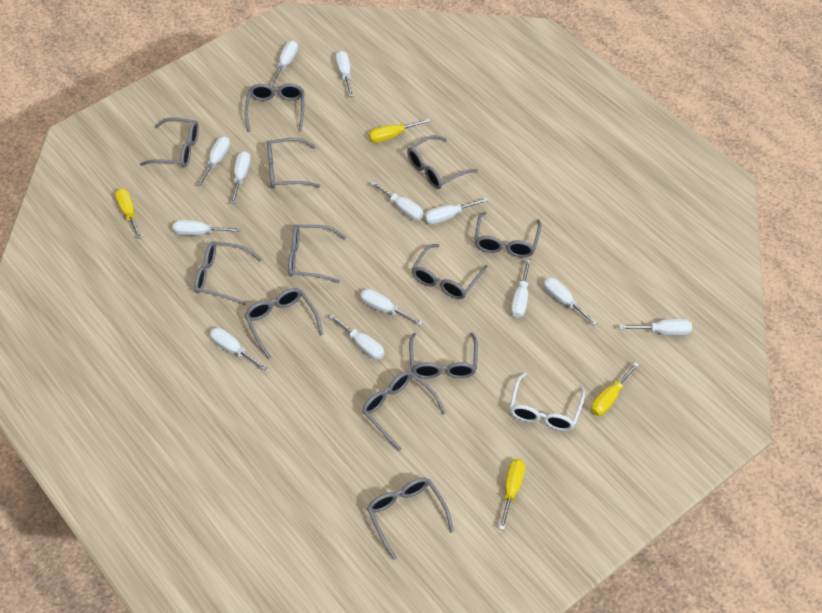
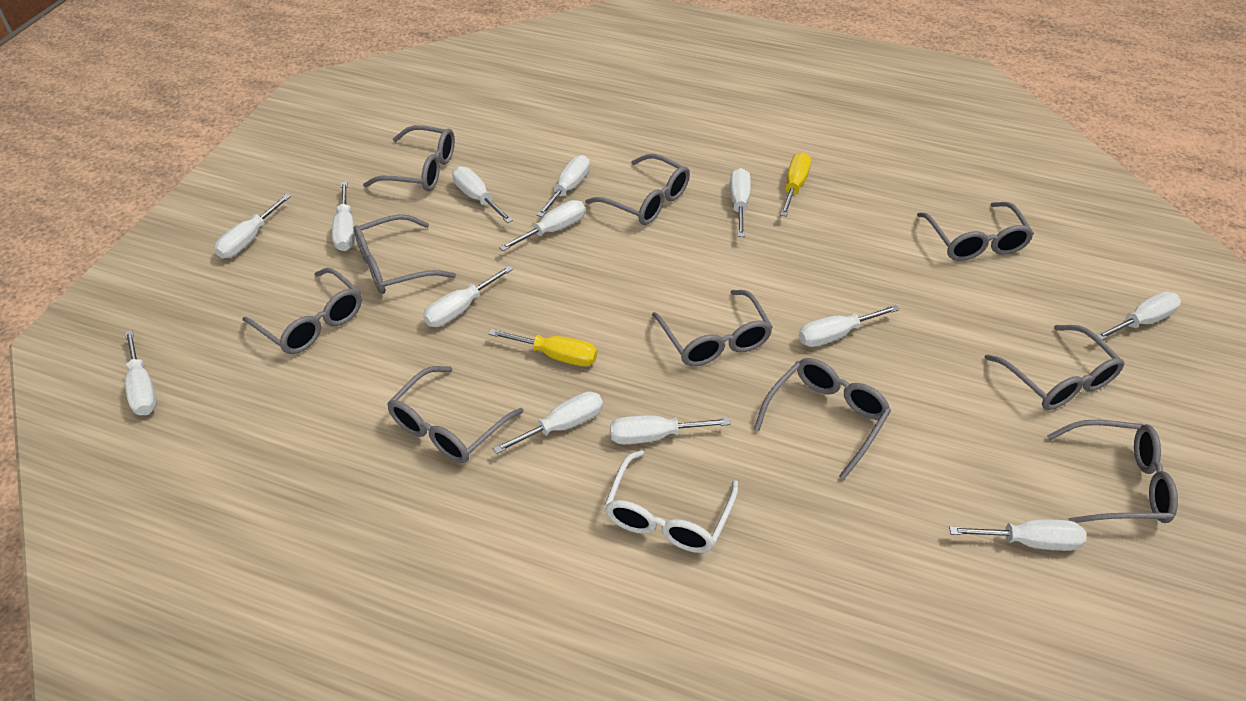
grey glasses: [140,117,199,167] [194,241,262,306] [244,288,323,359] [245,83,304,132] [267,138,320,189] [288,225,346,283] [362,371,446,451] [367,478,454,560] [407,135,478,189] [409,333,478,379] [412,244,488,299] [474,212,541,258] = 12 -> [242,268,362,354] [354,214,456,294] [363,125,455,191] [387,366,524,463] [585,154,690,225] [652,290,773,366] [754,358,891,480] [917,202,1034,261] [984,325,1124,410] [1047,420,1178,523] = 10
yellow screwdriver: [115,188,142,239] [369,119,430,143] [499,459,525,530] [591,362,639,416] = 4 -> [489,329,597,366] [780,152,811,217] = 2

